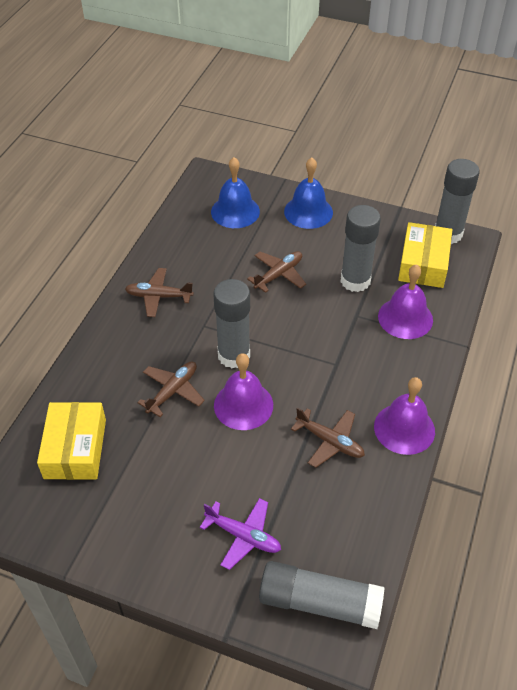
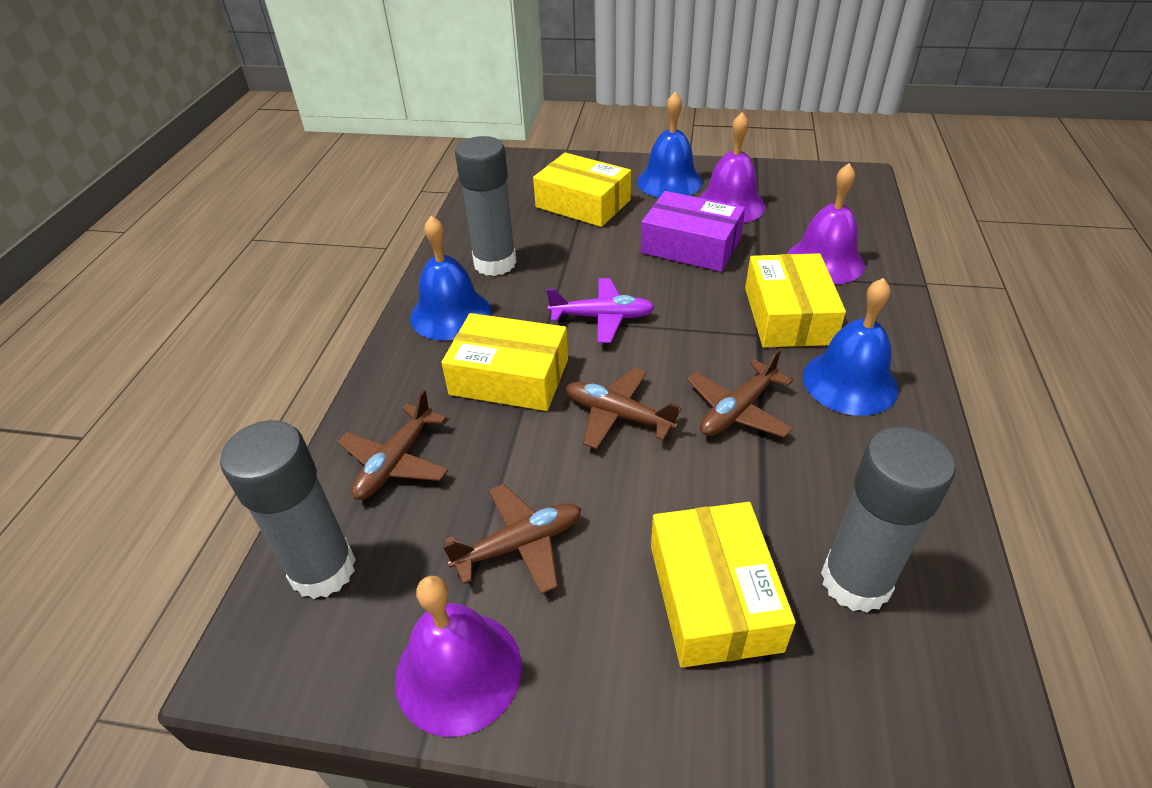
blue bell: [211,157,260,228] [284,158,333,229] = 2 -> [410,216,491,340] [637,92,703,198] [803,278,899,416] = 3
grey glue stick: [213,279,250,368] [259,561,385,629] [341,205,381,292] [435,159,480,244] = 4 -> [220,420,356,599] [455,136,516,276] [821,427,956,613] = 3
purple box: none = 0 -> [641,191,745,272] = 1
yellow box: [37,402,106,480] [398,222,452,288] = 2 -> [441,313,568,411] [533,153,631,227] [651,502,796,668] [745,253,846,347] = 4

